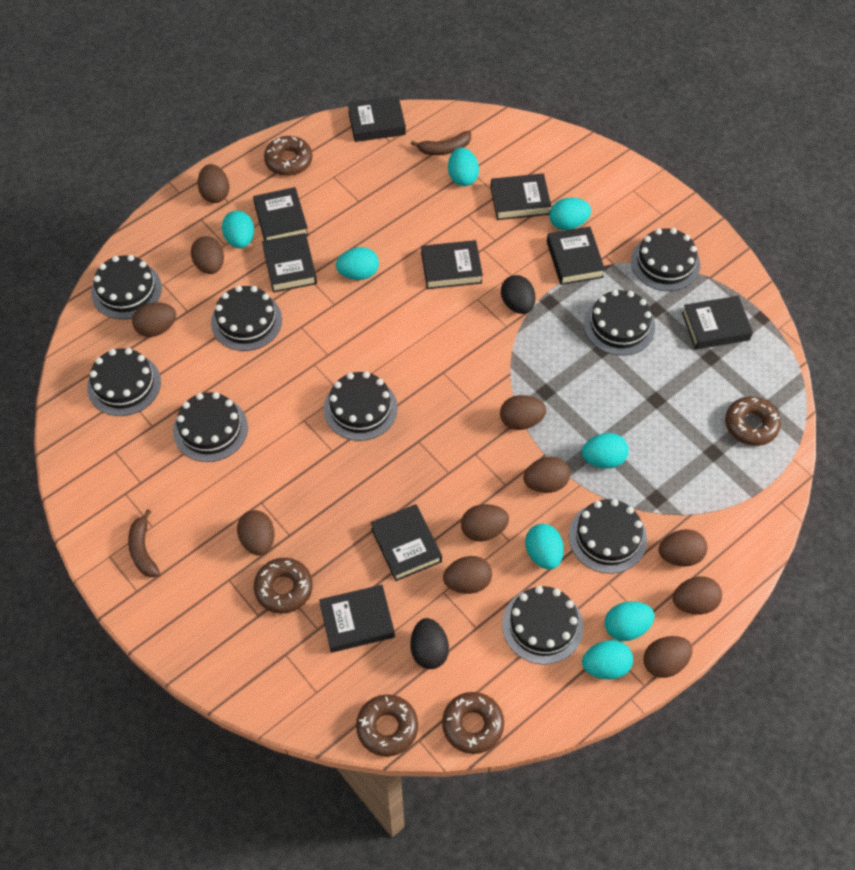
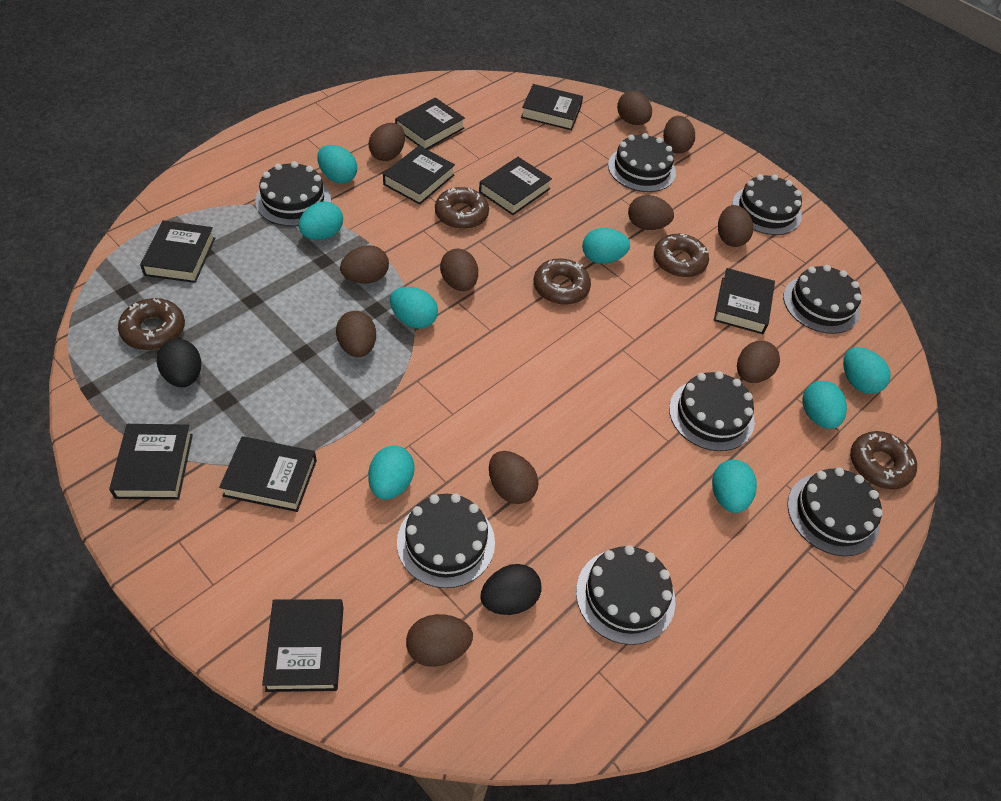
black cake: [87,348,161,416] [91,255,162,319] [173,392,248,462] [211,285,282,351] [324,371,398,441] [502,586,583,665] [569,499,647,574] [584,290,655,356] [631,228,700,291] = 9 -> [255,161,331,226] [397,493,495,588] [576,545,675,645] [608,133,676,192] [669,371,755,451] [732,174,802,235] [783,265,862,334] [787,467,883,556] = 8
brown banana: [128,509,160,578] [411,131,471,155] = 2 -> none = 0

